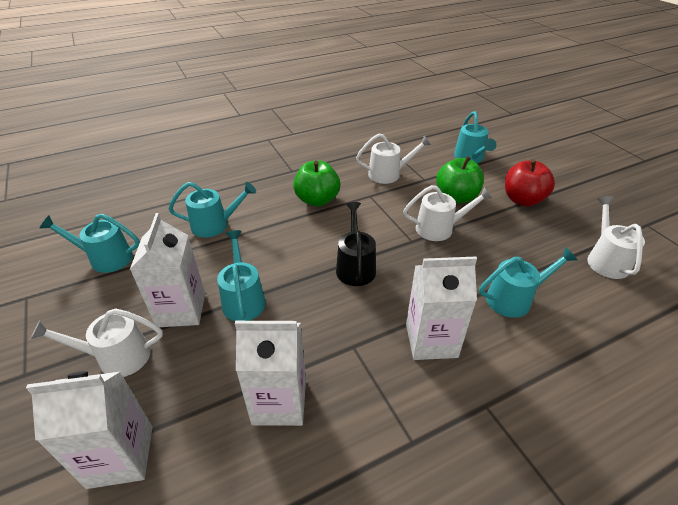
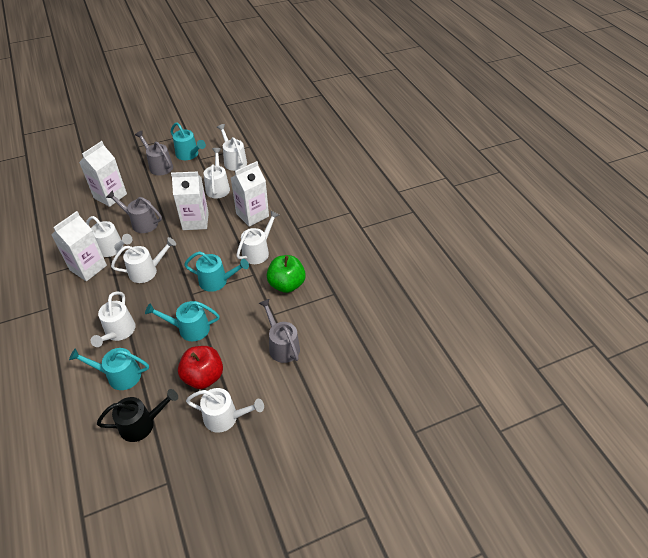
green apple: [293,161,340,207] [436,156,484,203] = 2 -> [267,255,306,293] = 1
grey watering can: none = 0 -> [106,190,162,233] [135,131,173,175] [259,299,300,363] = 3
turquoise watering can: [39,214,140,273] [169,182,256,238] [217,230,266,321] [454,111,496,163] [479,247,577,318] = 5 -> [69,348,149,390] [145,301,220,341] [171,122,206,160] [184,251,249,292] = 4
white watering can: [30,309,163,377] [356,133,431,184] [403,185,493,241] [587,196,645,279] = 4 -> [86,216,133,257] [91,291,135,347] [111,237,176,283] [186,388,264,433] [204,148,230,198] [217,124,247,171] [236,210,279,264] = 7

